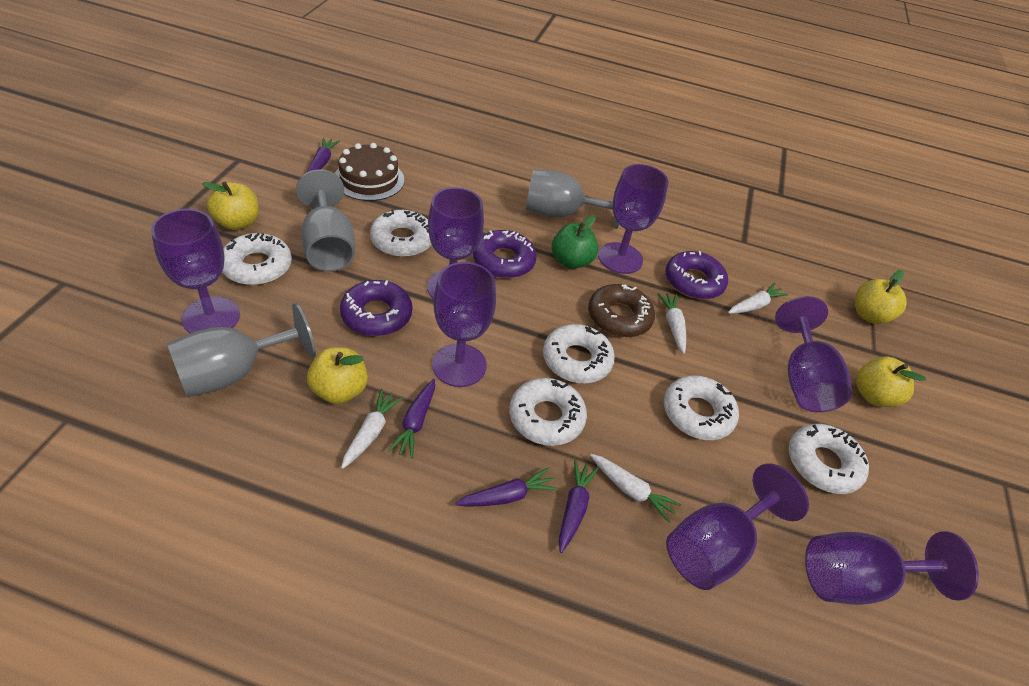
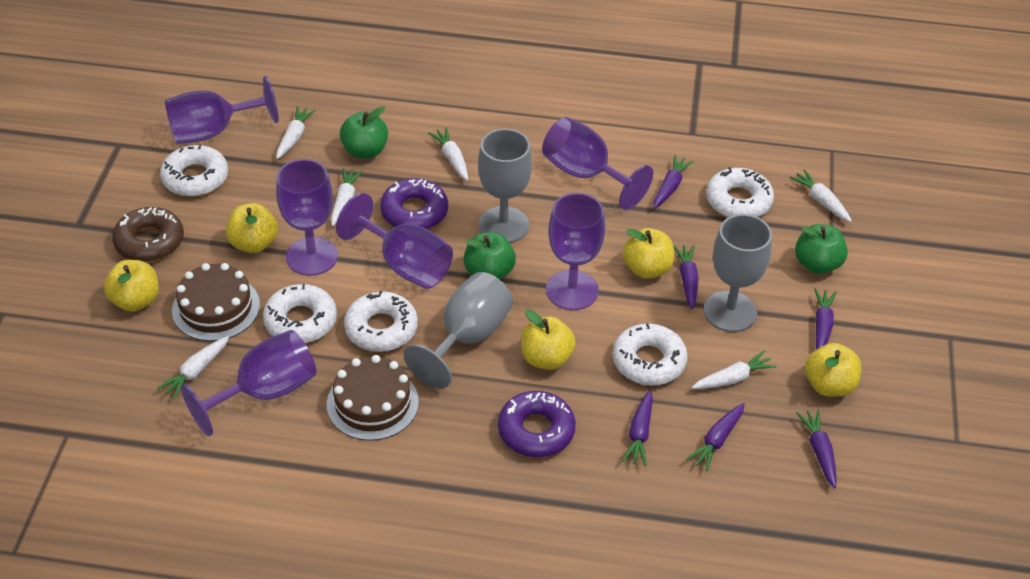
brown cake: [335,143,404,201] = 1 -> [172,263,260,341] [327,355,419,441] = 2
green apple: [552,215,598,269] = 1 -> [340,106,388,159] [464,232,516,279] [795,224,848,274] = 3
purple carrot: [307,138,340,172] [388,379,435,458] [455,468,558,507] [559,460,599,553] = 4 -> [622,390,653,466] [653,155,694,208] [673,245,699,309] [686,403,745,471] [796,409,837,489] [814,288,837,350] = 6
purple donut: [340,280,412,336] [473,230,537,278] [666,251,728,299] = 3 -> [380,178,448,229] [498,391,576,457] = 2
purple goblet: [151,209,240,333] [427,187,484,299] [432,262,496,387] [598,164,668,274] [666,463,809,590] [775,296,852,412] [805,532,979,605] = 7 -> [165,76,279,144] [181,330,317,436] [276,159,338,276] [336,193,453,289] [542,117,653,210] [546,193,605,310] = 6
white carrot: [341,389,403,469] [590,454,681,523] [657,293,686,354] [728,283,789,314] = 4 -> [157,336,229,400] [276,106,316,159] [331,168,363,226] [428,127,468,181] [692,351,777,389] [789,169,852,222] = 6
white donut: [222,233,292,285] [370,209,432,257] [509,378,587,446] [543,324,615,383] [664,375,739,440] [789,424,869,494] = 6 -> [160,144,228,197] [263,284,337,343] [344,290,418,352] [613,323,688,385] [706,167,774,217] = 5
yellow apple: [202,182,258,230] [307,347,368,404] [855,270,907,324] [856,356,926,407] = 4 -> [104,260,159,312] [226,203,278,253] [521,310,576,370] [623,228,674,279] [805,343,861,396] = 5

